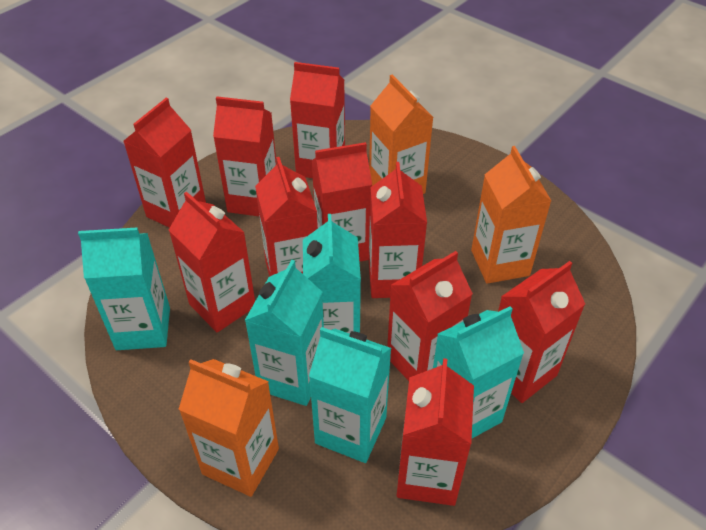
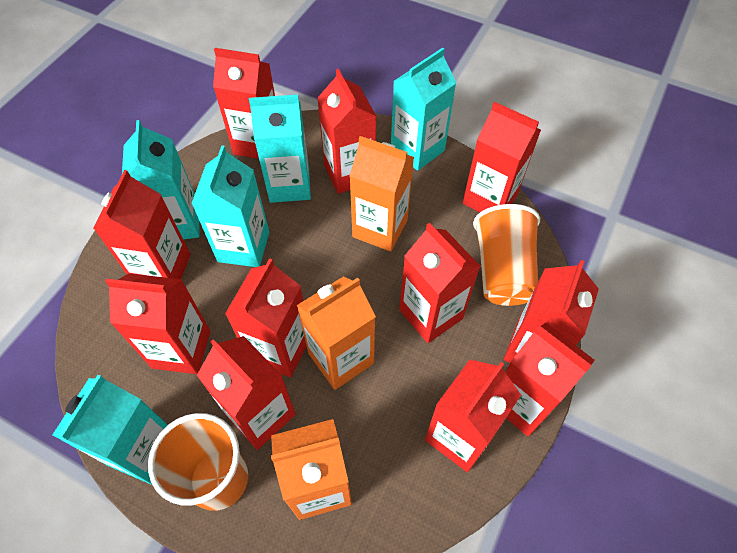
orange cup: none = 0 -> [148,413,248,511] [473,204,540,306] = 2
red carton: [124,98,206,228] [169,192,255,333] [213,96,277,216] [255,157,318,277] [290,62,345,178] [312,142,372,262] [369,162,427,298] [387,251,473,381] [397,358,474,506] [498,261,585,403] = 10 -> [93,170,190,279] [105,273,210,374] [197,336,296,450] [213,48,275,159] [225,258,306,377] [317,69,377,194] [399,223,480,343] [425,360,521,472] [463,102,541,212] [504,260,599,363] [505,323,595,436] = 11

